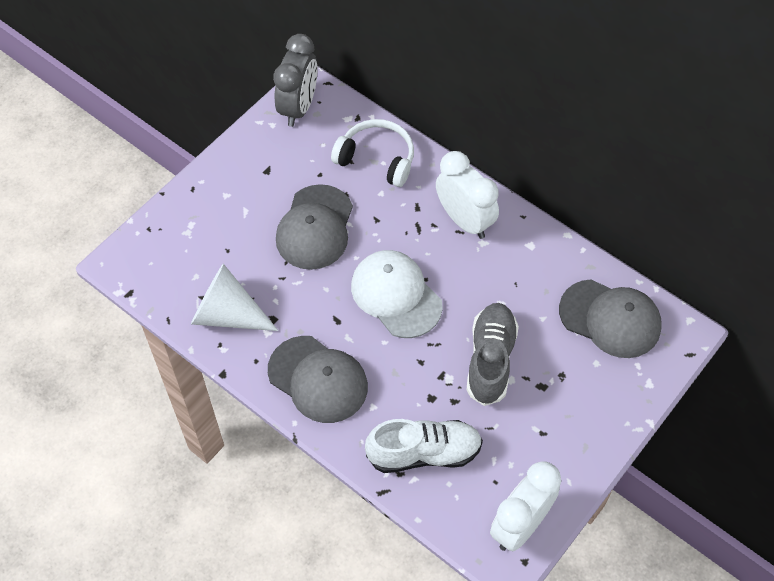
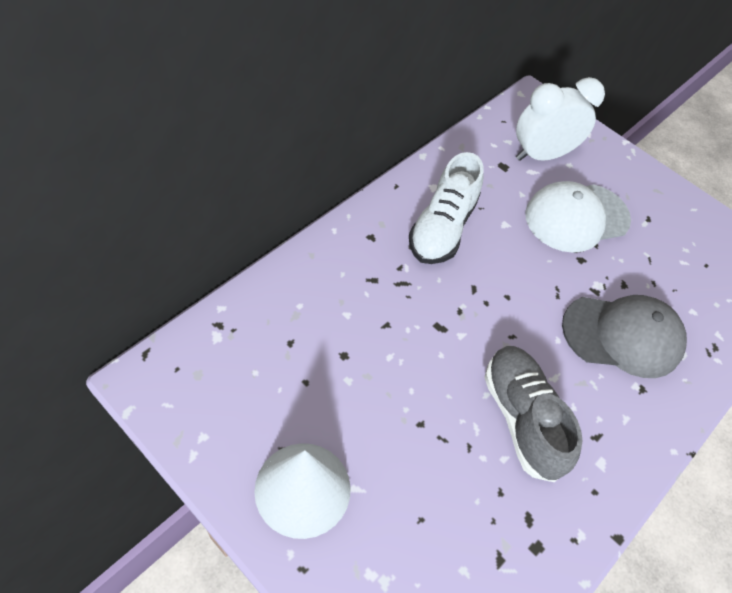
grey cap: [268,336,368,423] [276,184,353,270] [559,279,662,358] = 3 -> [562,295,687,378] = 1
grey clock: [273,34,317,127] = 1 -> none = 0
white clock: [436,151,499,239] [490,461,561,552] = 2 -> [516,77,605,161] = 1
white headphones: [331,119,414,187] = 1 -> none = 0

